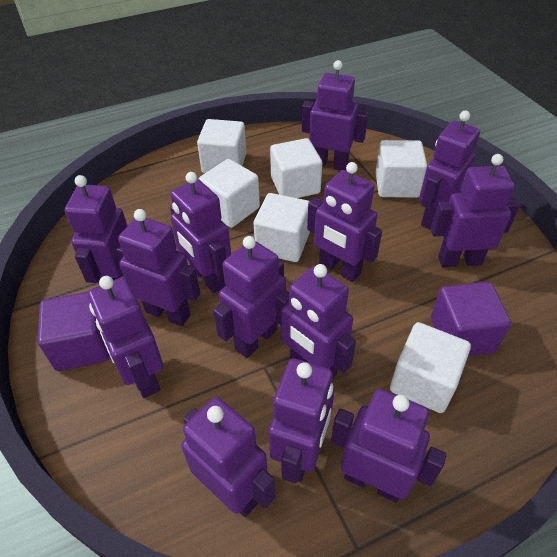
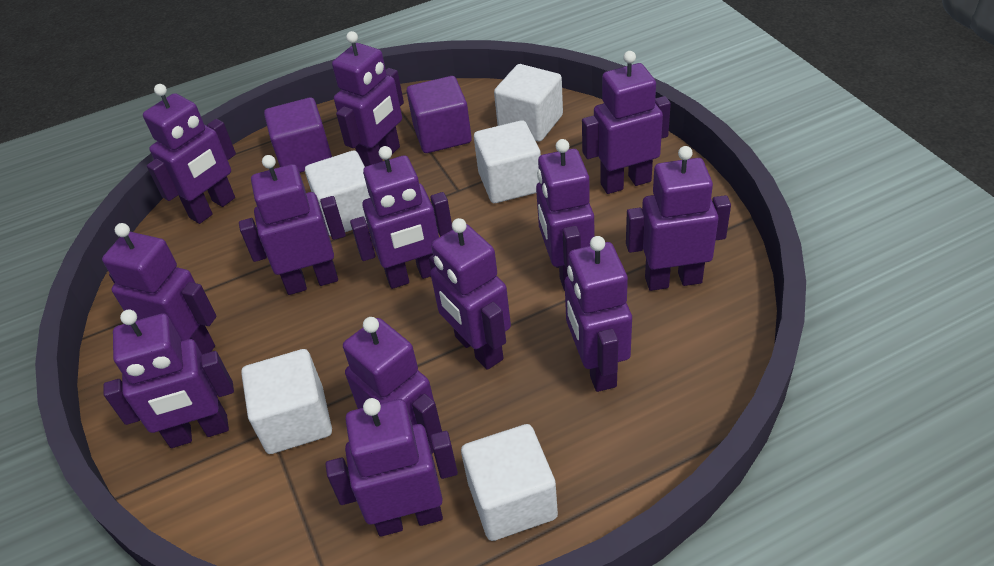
white cube: [197,119,246,173] [199,159,260,228] [254,193,310,262] [270,138,322,198] [375,140,427,198] [390,322,471,413] = 6 -> [241,349,332,454] [305,150,370,236] [461,424,558,541] [474,120,541,203] [494,64,563,142] = 5

